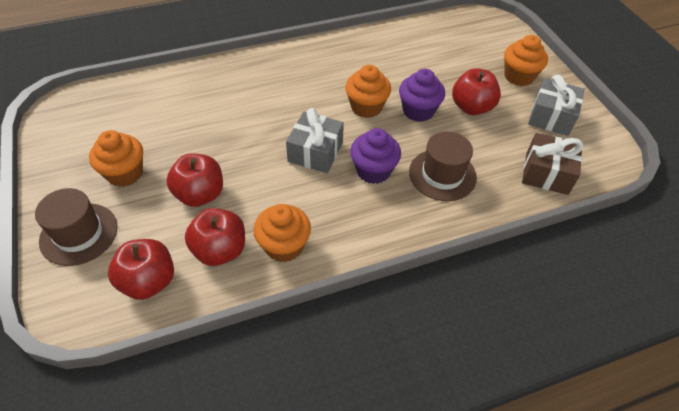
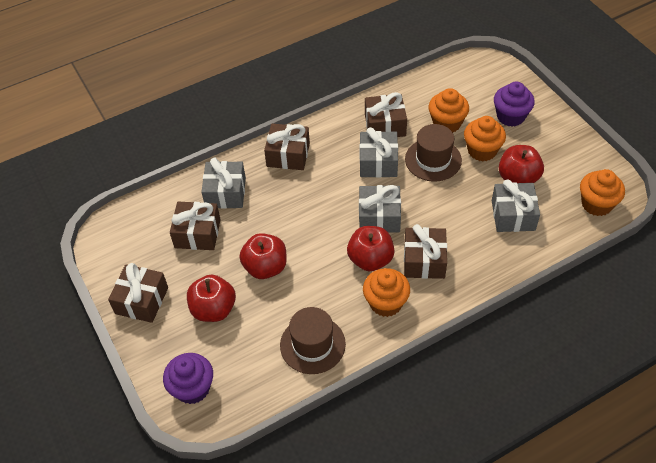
brown gift: [522,133,583,195] = 1 -> [108,263,168,323] [170,202,221,250] [264,124,310,170] [365,92,407,137] [404,224,447,279] = 5
grey gift: [286,108,344,173] [528,74,584,136] = 2 -> [201,158,246,209] [359,185,401,232] [360,127,398,178] [492,179,540,232] = 4

